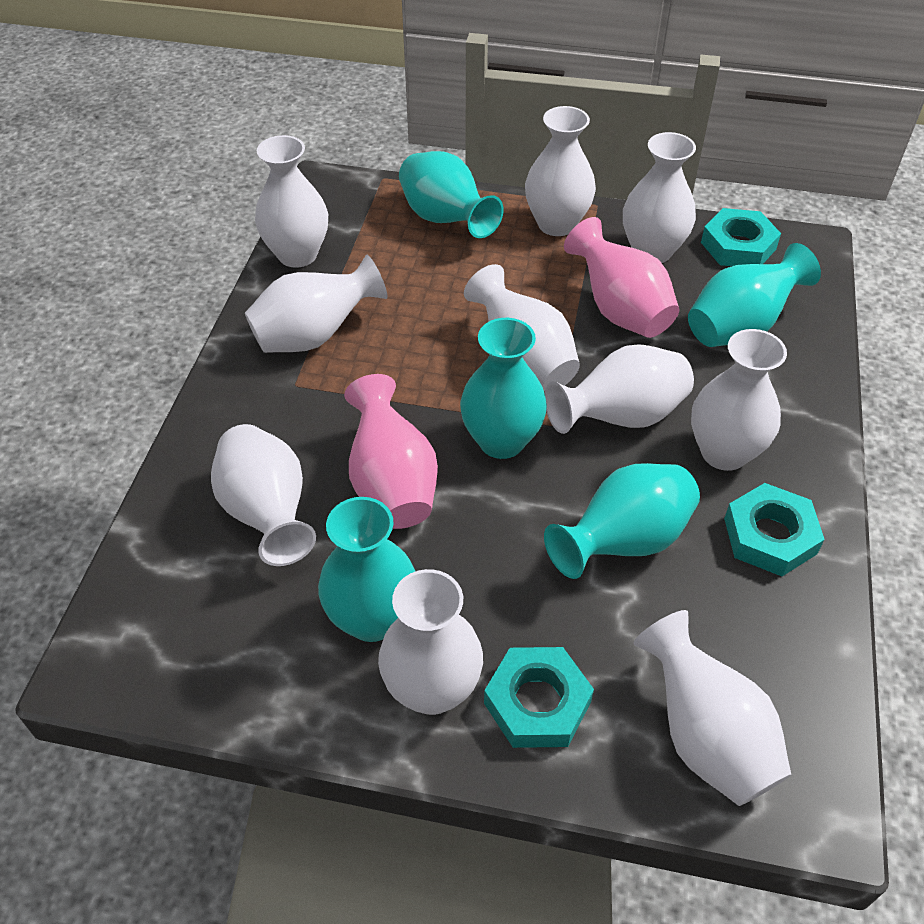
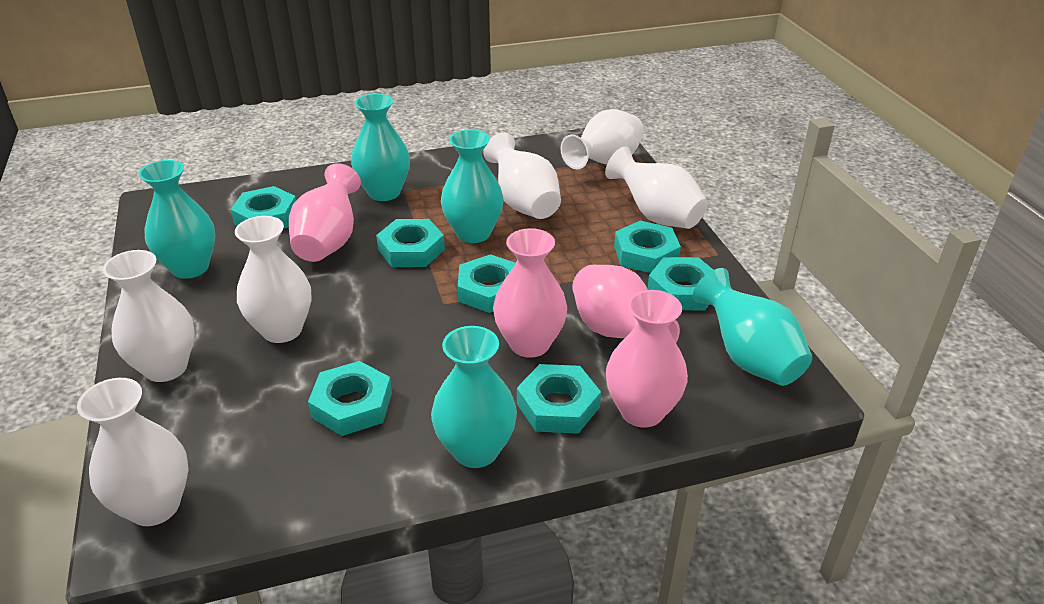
pink vase: [344,374,438,529] [564,217,679,338] = 2 -> [289,163,361,262] [493,228,567,358] [572,265,680,343] [606,290,688,428] = 4
turquoise nut: [484,647,594,748] [701,208,781,266] [724,483,825,576] = 3 -> [231,186,296,229] [308,361,392,436] [376,219,445,267] [458,254,515,313] [517,364,601,434] [614,221,681,273] [647,257,713,310] = 7
white vase: [211,424,316,566] [245,255,387,353] [255,135,328,268] [378,569,483,715] [464,264,580,392] [525,106,596,236] [545,345,694,434] [623,132,696,263] [633,610,791,806] [691,329,787,471] = 10 -> [77,378,189,526] [103,250,194,382] [235,216,312,343] [483,133,561,219] [561,109,644,169] [605,147,708,229] = 6

